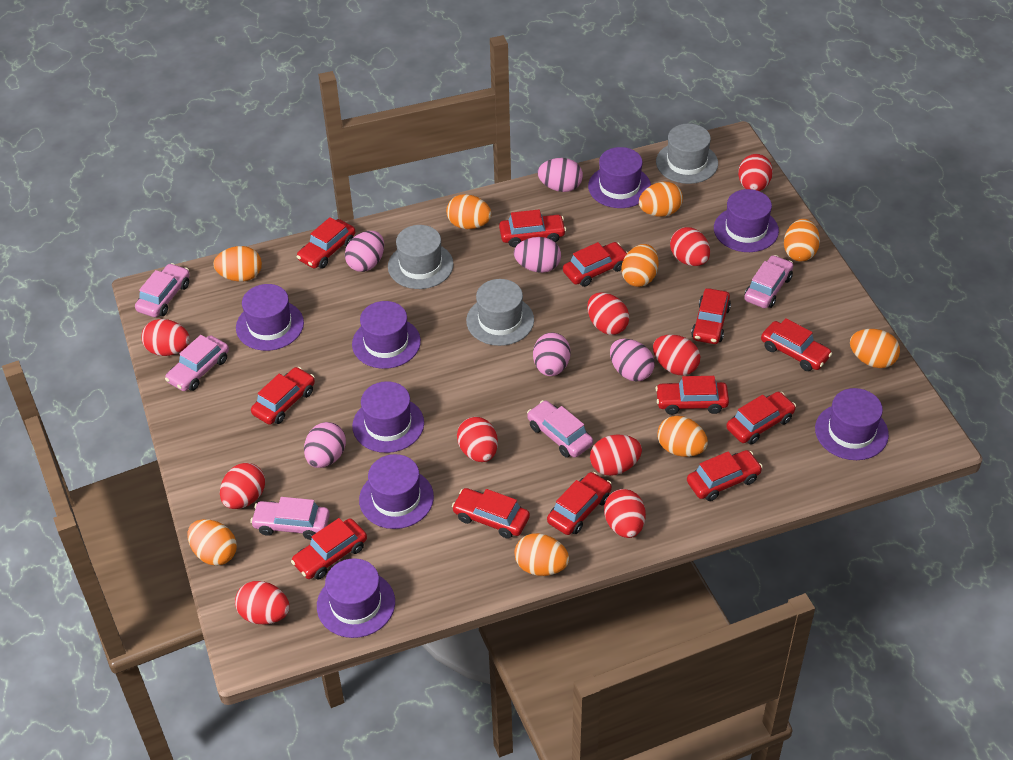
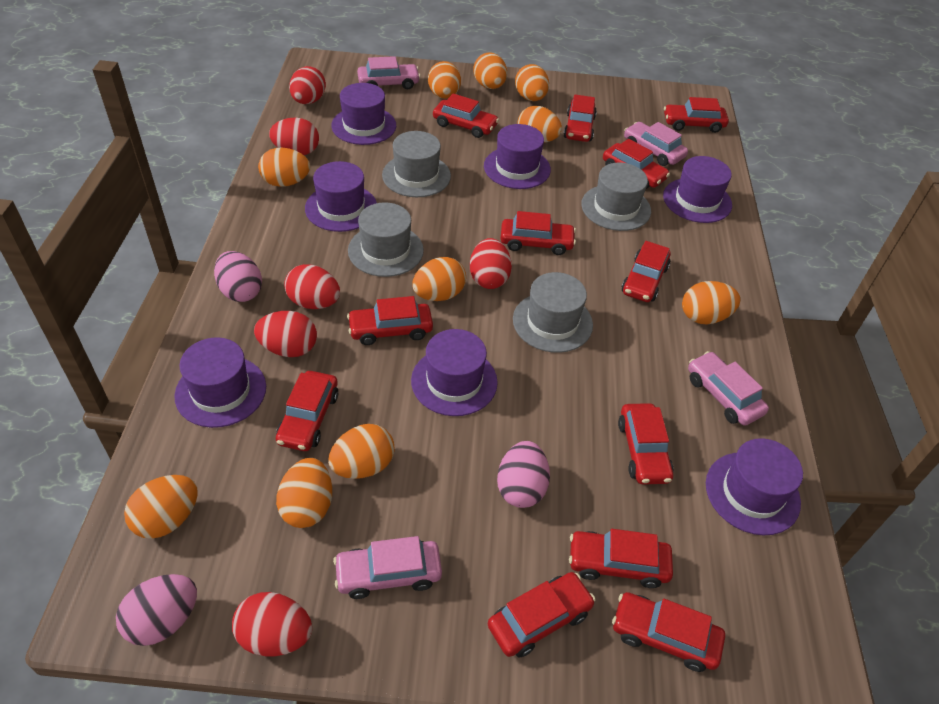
grey hat: [388,225,454,289] [466,279,534,346] [656,124,718,184] = 3 -> [348,202,424,277] [382,131,451,197] [513,272,593,353] [581,163,651,231] = 4
orange egg: [187,519,237,566] [213,246,262,282] [446,194,492,229] [514,533,569,576] [621,244,659,287] [639,182,683,216] [657,416,708,457] [784,219,820,262] [850,329,900,368] = 9 -> [124,475,198,539] [258,148,310,187] [276,458,332,528] [328,424,395,479] [413,257,466,301] [428,61,461,99] [473,52,507,89] [515,64,549,101] [517,106,562,143] [682,281,741,324] = 10
pink car: [135,263,190,317] [165,335,229,391] [250,497,330,540] [527,400,593,458] [744,255,794,308] = 5 -> [333,536,442,599] [357,56,420,89] [624,122,688,166] [688,351,769,426] = 4
pink egg: [304,422,346,468] [345,231,384,272] [514,237,561,273] [533,333,571,376] [537,158,583,192] [610,339,654,381] = 6 -> [116,574,197,646] [214,251,262,302] [497,441,550,508] = 3
purple hat: [236,284,304,351] [317,558,395,638] [352,301,421,369] [352,381,424,453] [359,454,434,529] [588,147,651,208] [714,189,779,252] [815,388,889,460] = 8 -> [174,337,266,428] [305,161,377,232] [331,83,396,145] [411,329,498,416] [484,124,551,189] [663,156,732,223] [706,438,803,535] = 7
red egg: [141,319,190,356] [220,463,265,509] [235,581,290,625] [457,417,498,462] [587,292,629,335] [590,435,642,476] [604,489,646,538] [653,335,700,375] [670,227,710,266] [738,154,773,191] = 10 -> [232,592,312,656] [254,311,317,357] [269,118,319,155] [284,264,340,309] [289,66,326,104] [470,238,512,289] = 6

